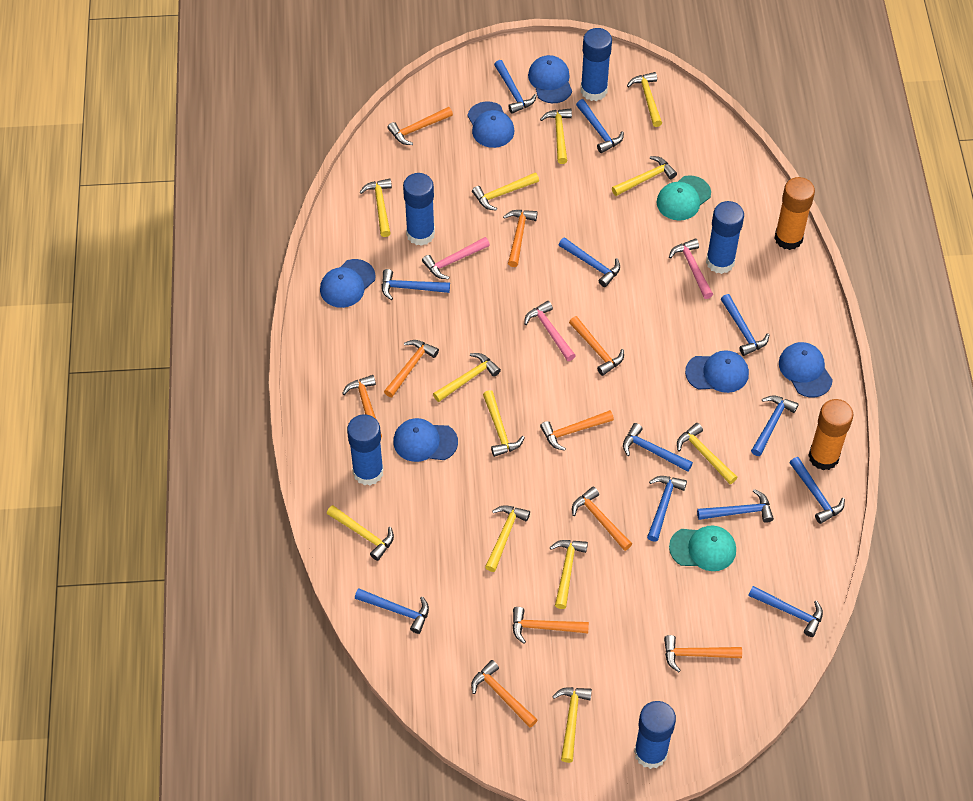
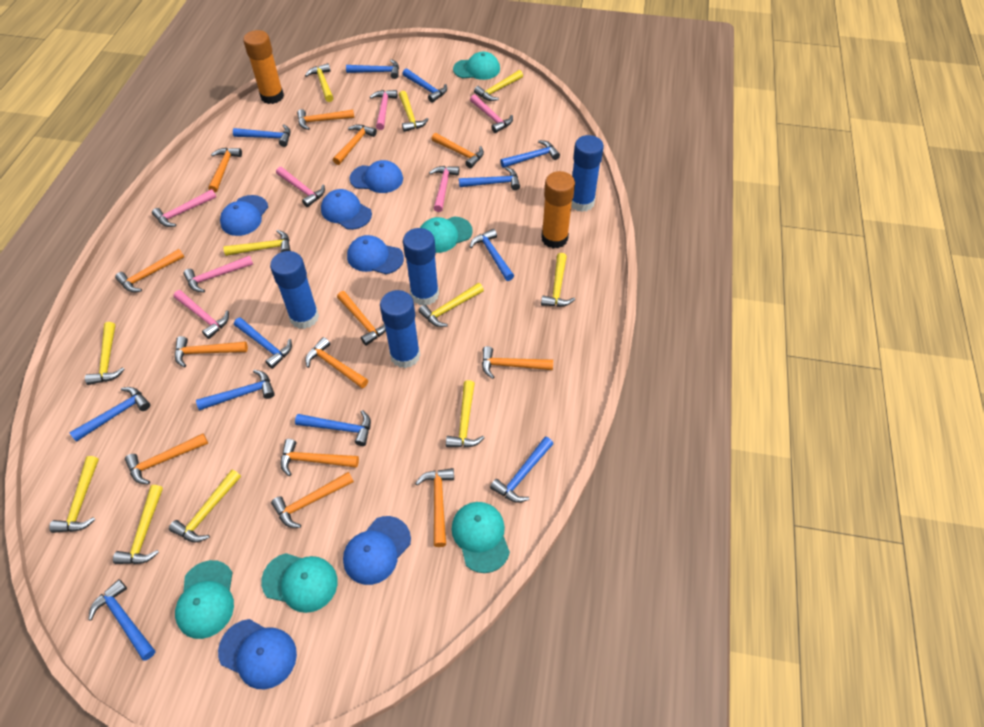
blue glue stick: [347,414,384,486] [403,173,435,246] [581,28,612,101] [634,701,676,769] [706,201,744,274] = 5 -> [270,251,319,329] [380,290,420,368] [403,228,439,305] [571,135,604,212] = 4
orange hammer: [342,375,382,438] [384,340,439,397] [387,107,453,145] [471,660,538,728] [503,210,538,267] [512,607,589,644] [540,410,614,451] [569,316,624,376] [572,487,632,551] [664,635,742,672] = 10 -> [115,249,184,292] [125,433,208,484] [175,336,248,367] [208,148,242,193] [271,472,354,528] [280,439,359,476] [297,109,354,130] [305,337,368,388] [333,124,377,165] [337,291,386,346] [415,468,454,547] [432,133,484,168] [482,346,553,379] = 13
pink hammer: [422,237,490,279] [524,301,576,361] [669,239,713,299] = 3 -> [152,189,216,227] [174,290,229,339] [183,255,253,292] [276,167,325,207] [370,90,397,130] [429,166,459,212] [470,94,513,133] = 7
turquoise cap: [657,175,711,221] [669,526,736,571] = 2 -> [175,560,234,639] [261,553,338,613] [420,216,473,253] [451,502,510,573] [453,51,500,80] = 5
yellow hammer: [327,505,394,561] [360,179,392,237] [433,353,501,402] [472,173,539,211] [483,390,525,457] [485,505,530,572] [540,108,572,164] [550,540,588,609] [552,687,592,763] [612,156,677,196] [627,72,662,127] [677,423,738,484] = 12 -> [49,456,99,533] [85,322,125,385] [113,485,163,564] [169,470,241,542] [224,230,291,256] [305,63,333,102] [399,91,428,132] [418,283,484,327] [446,380,484,447] [474,70,523,101] [541,253,575,307] = 11

